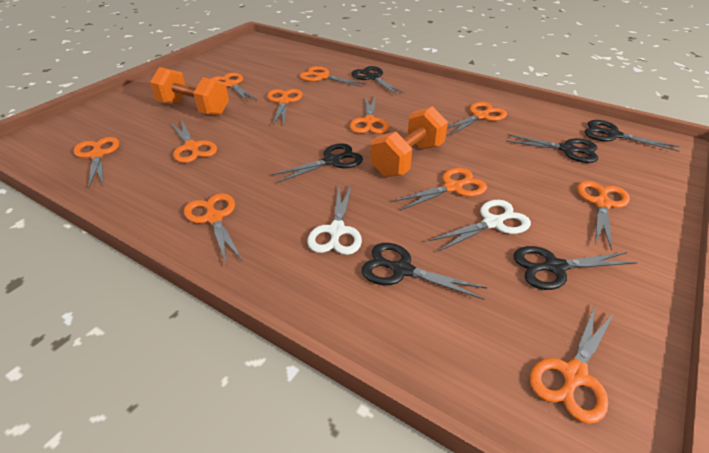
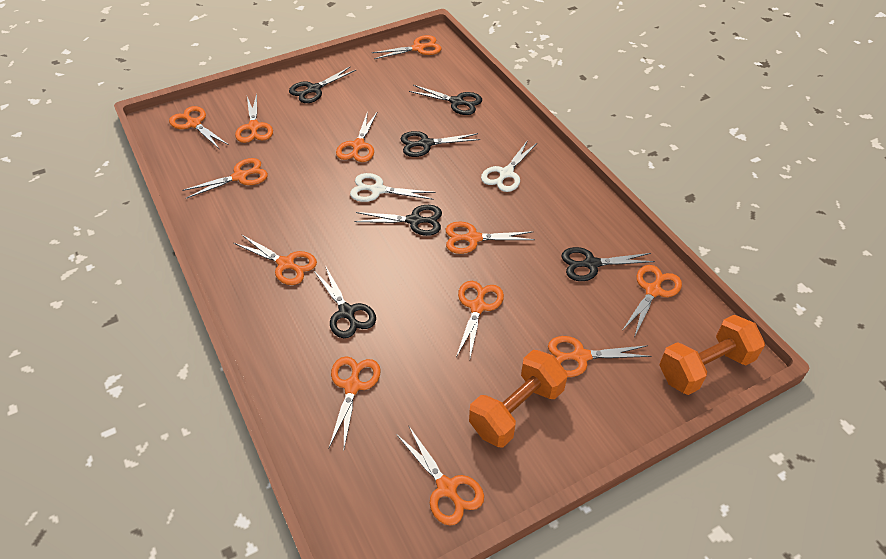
orange scissors: [73,137,119,188] [170,119,217,163] [184,193,243,266] [211,73,257,102] [267,89,303,125] [300,66,366,87] [350,96,389,134] [392,168,487,211] [447,102,507,136] [530,306,615,424] [577,181,630,251] = 11 -> [169,106,229,148] [182,158,268,198] [234,235,317,285] [235,94,273,143] [329,356,381,448] [336,111,377,162] [372,35,441,59] [396,427,484,525] [445,221,535,254] [456,281,504,358] [548,336,651,377] [622,265,682,335] = 12

